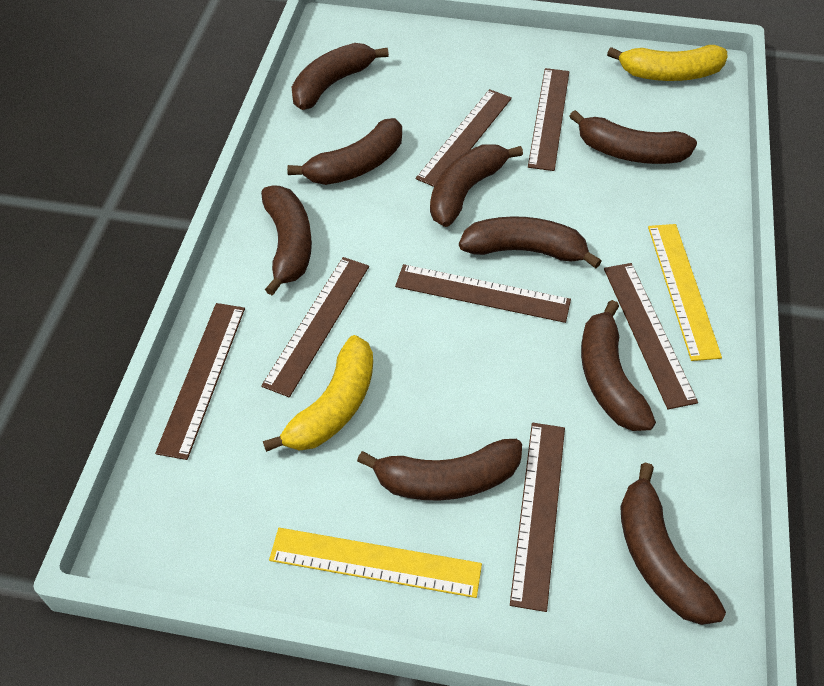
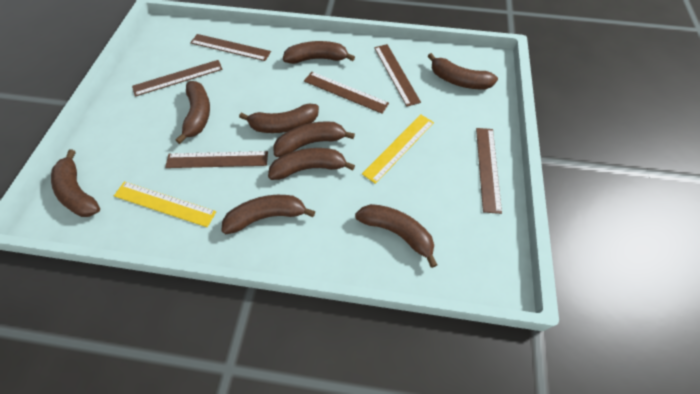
brown ruler: [155,303,245,460] [261,257,369,397] [395,264,571,323] [416,89,512,187] [510,423,565,612] [528,68,569,171] [604,263,698,409] = 7 -> [132,60,223,97] [165,151,268,168] [190,34,271,61] [304,72,389,114] [374,44,421,107] [476,128,502,214] = 6
yellow banana: [263,335,373,452] [607,45,728,81] = 2 -> none = 0

